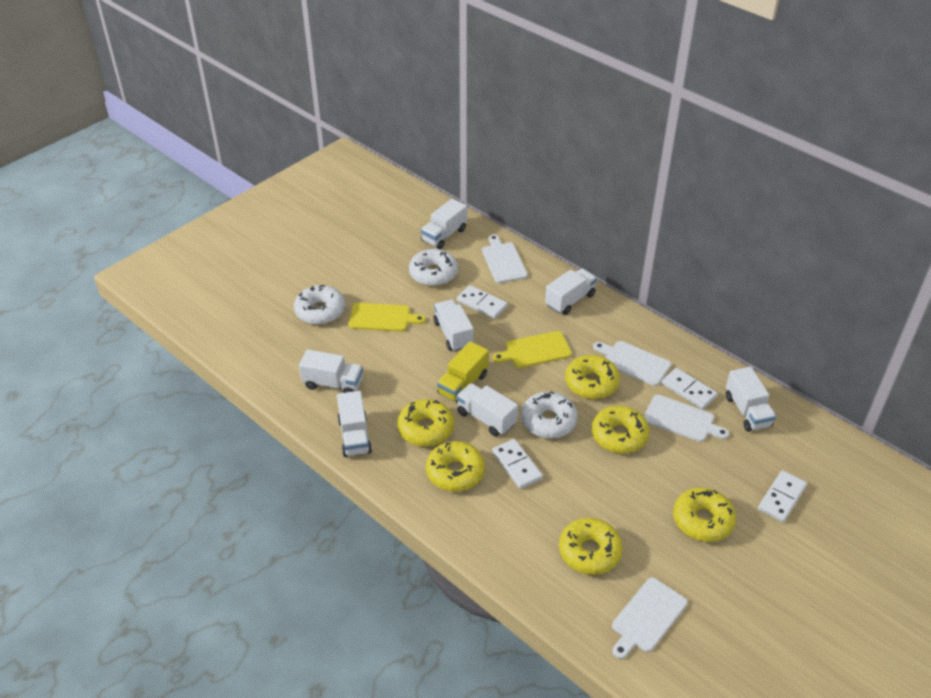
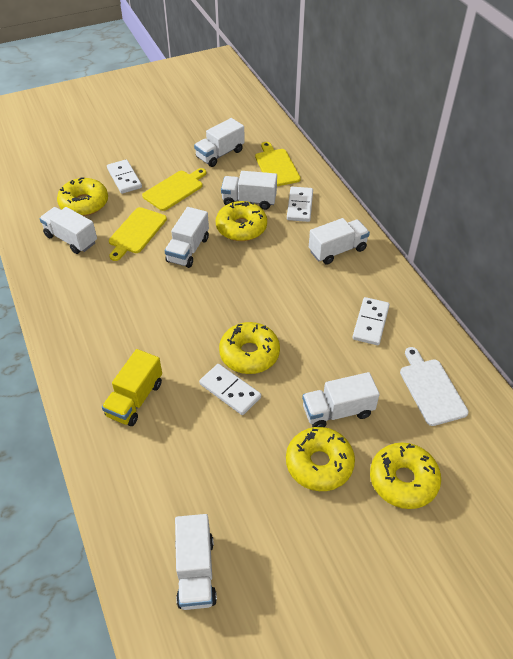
white cutting board: [482,235,528,283] [593,341,671,386] [612,578,687,659] [644,395,729,442] = 4 -> [400,347,469,426] = 1
white donut: [294,285,345,325] [409,249,458,286] [521,391,578,439] = 3 -> none = 0
yellow cutting board: [348,303,426,332] [493,331,572,368] = 2 -> [109,207,167,261] [142,168,206,211] [255,142,301,186] = 3
yellow donut: [397,399,454,447] [426,441,485,492] [559,518,623,575] [565,355,620,399] [592,406,649,454] [673,488,736,542] = 6 -> [57,178,108,216] [216,201,267,241] [219,322,280,374] [286,427,355,491] [370,442,441,509] = 5

